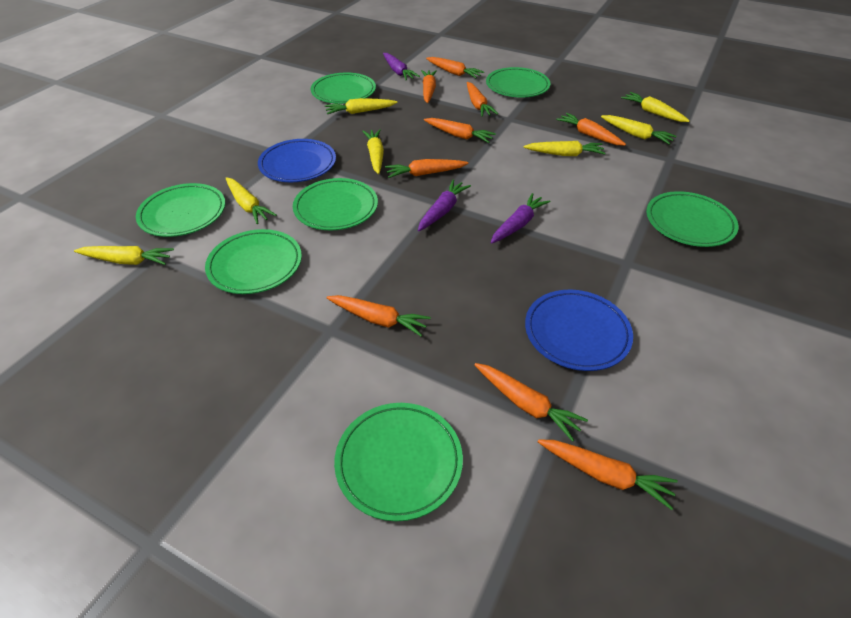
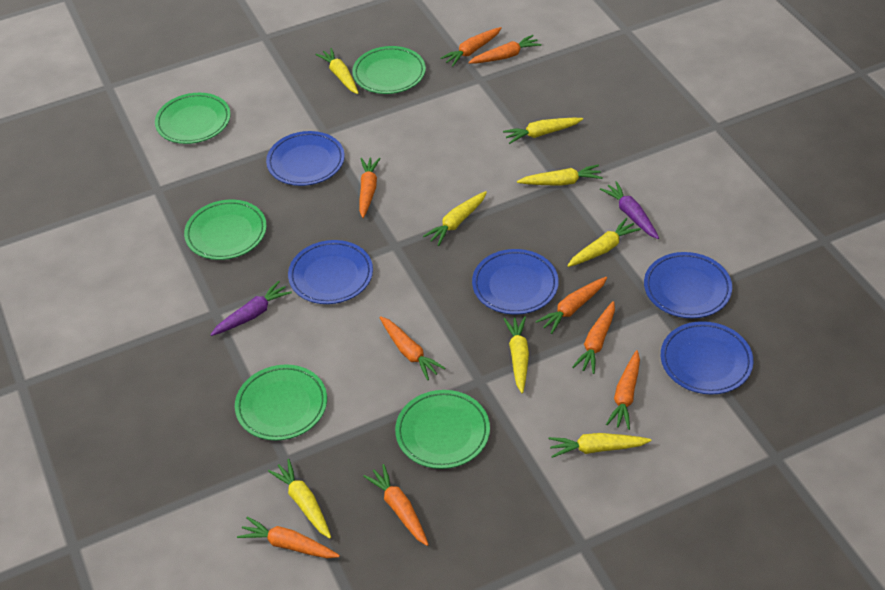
blue plate: [258,139,336,182] [525,290,633,371] = 2 -> [266,131,345,186] [288,240,373,304] [472,249,559,315] [644,252,732,318] [661,321,754,394] = 5
green plate: [136,183,225,237] [205,229,302,294] [293,178,378,230] [311,72,376,104] [334,403,463,521] [486,67,550,98] [646,191,739,247] = 7 -> [155,93,231,144] [184,200,267,260] [235,365,327,441] [352,46,426,94] [395,390,490,469] = 5
purple carrot: [383,53,420,80] [418,179,471,231] [490,193,550,244] = 3 -> [210,281,292,336] [600,181,659,239] = 2
yellow carrot: [74,246,174,265] [226,177,277,224] [325,98,398,114] [362,129,384,174] [523,141,605,156] [601,115,677,145] [621,92,690,122] = 7 -> [268,459,331,539] [315,48,359,94] [423,191,487,246] [503,118,583,144] [503,316,529,393] [517,165,603,186] [549,433,652,458] [567,218,641,267] = 8

